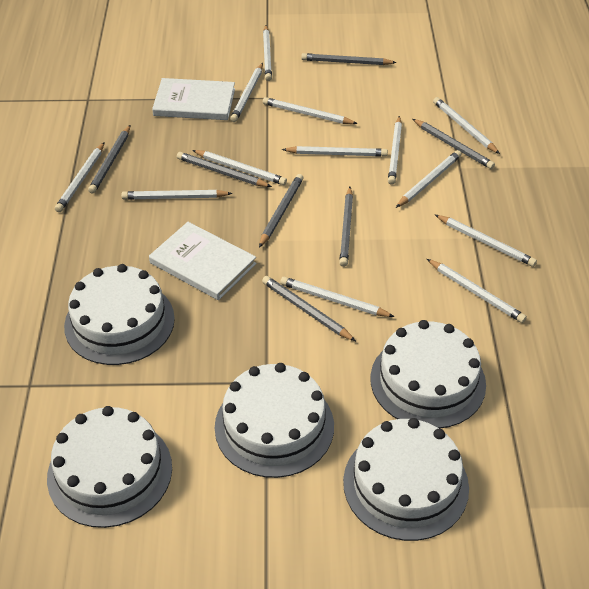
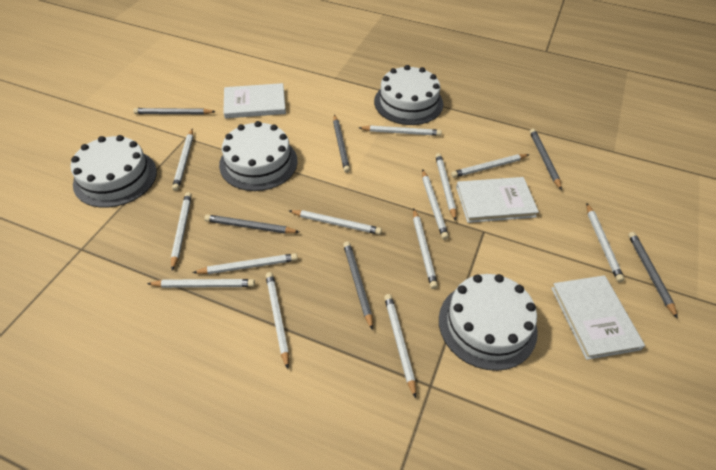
grey pencil: [88,125,130,193] [177,152,272,187] [259,174,304,248] [262,276,356,341] [301,53,397,65] [339,187,353,267] [413,119,495,169] = 7 -> [133,108,216,114] [204,214,299,234] [333,115,350,173] [343,242,373,330] [530,129,562,190] [628,232,678,319] = 6
white book: [149,222,257,300] [152,78,235,120] = 2 -> [223,83,286,118] [456,177,539,223] [551,275,645,360] = 3
white cake: [47,406,172,528] [64,264,175,365] [215,363,334,478] [343,418,469,541] [370,320,486,429] = 5 -> [71,135,157,208] [219,121,298,191] [374,65,443,125] [439,274,538,371] = 4

